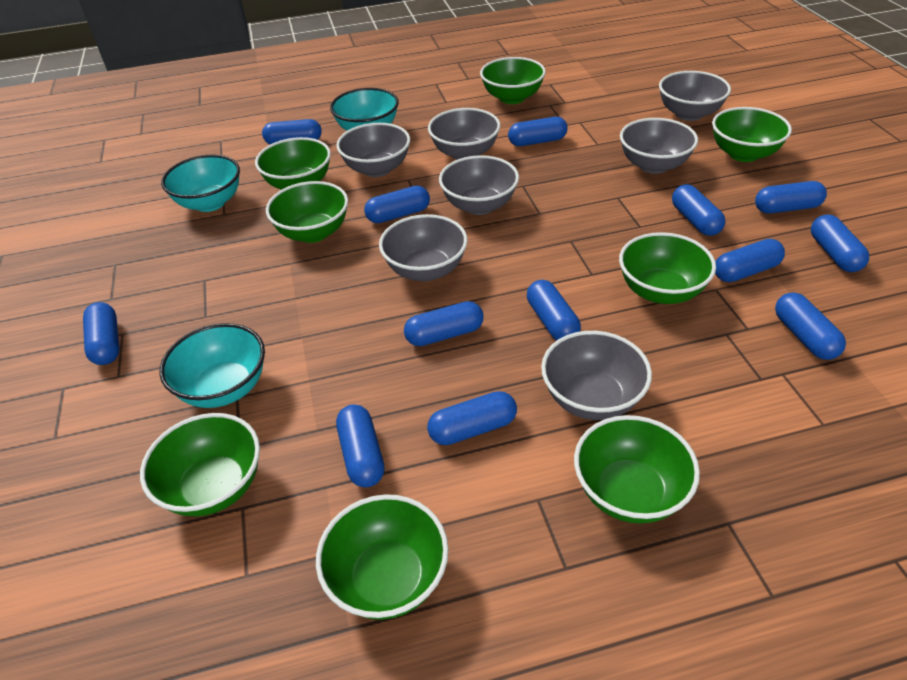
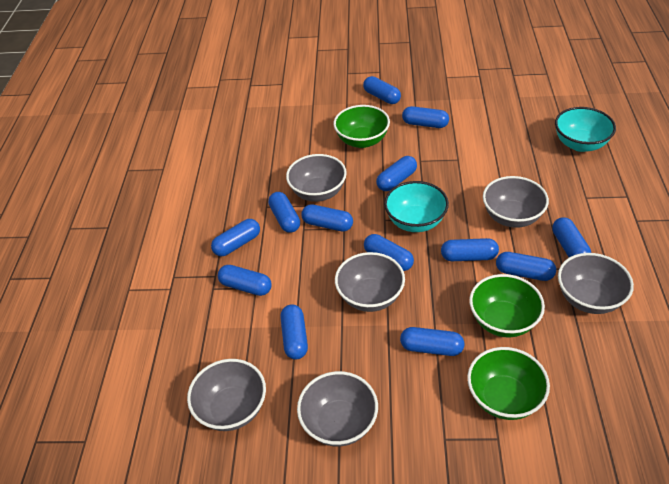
green bowl: [140,413,260,516] [255,137,331,190] [266,181,348,243] [316,494,449,620] [480,57,546,104] [574,415,700,523] [619,232,716,304] [712,107,792,162] = 8 -> [334,105,390,148] [467,347,550,420] [469,274,545,337] = 3
grey bowl: [336,123,410,177] [379,214,468,281] [428,108,500,160] [439,155,519,215] [541,331,652,420] [620,118,698,174] [659,71,731,121] = 7 -> [187,359,266,431] [286,154,347,202] [297,371,378,447] [335,252,405,312] [483,176,549,228] [558,253,634,314] = 6
turquoise bowl: [160,323,265,408] [161,154,240,212] [330,88,399,131] = 3 -> [384,181,449,232] [555,107,616,152] = 2

